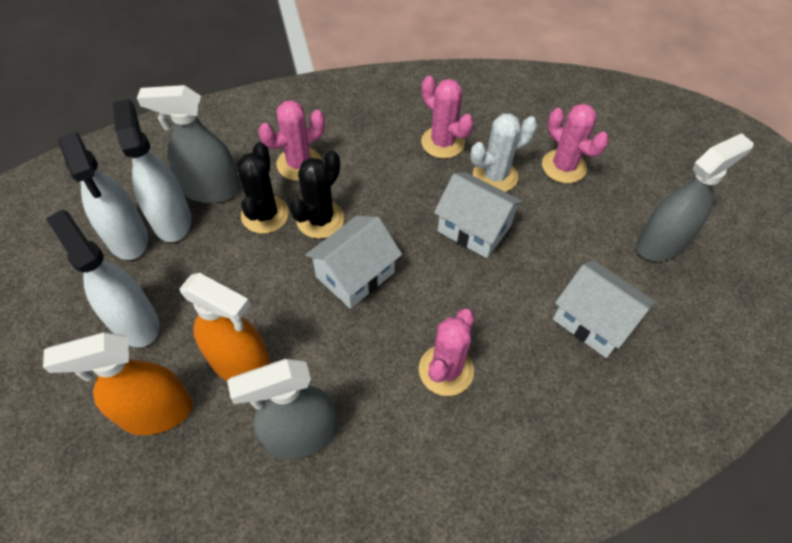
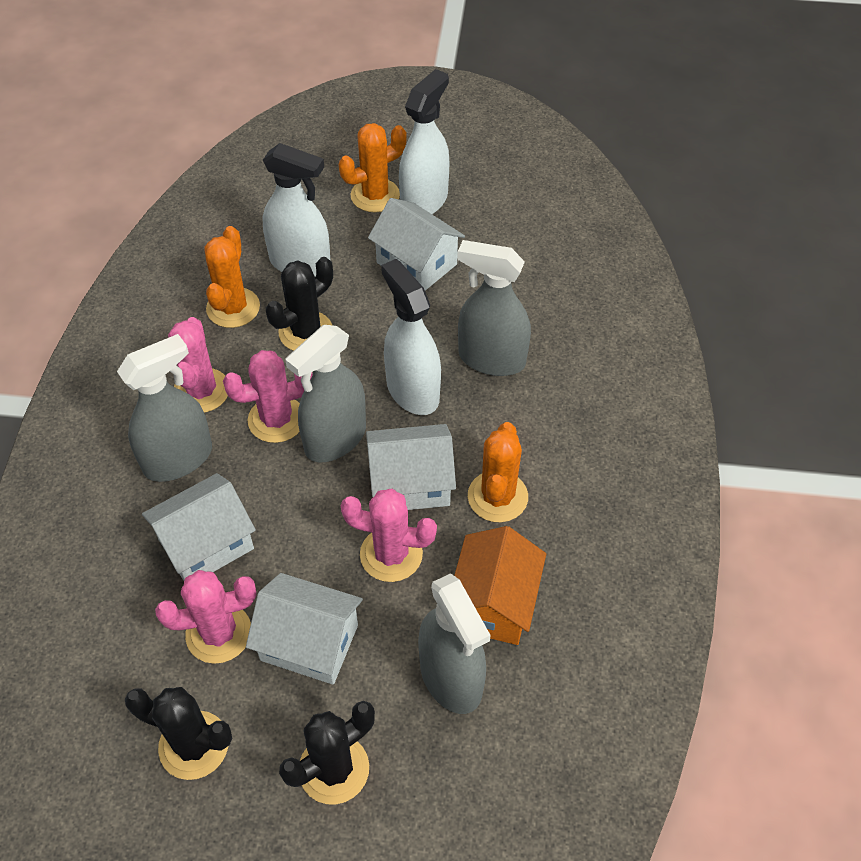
black cactus: [237,142,289,234] [289,150,344,239] = 2 -> [125,687,232,780] [266,257,333,351] [279,701,375,805] = 3
grey spray bottle: [137,85,240,203] [227,359,337,460] [636,133,754,261] = 3 -> [117,334,212,482] [285,325,366,462] [418,573,491,714] [457,240,531,376] = 4
orange cactus: none = 0 -> [205,226,260,328] [339,123,407,212] [468,422,528,522] = 3
orange house: none = 0 -> [454,526,546,645] = 1
orange spray bottle: [43,332,193,435] [179,273,271,381] = 2 -> none = 0
white cactus: [470,114,537,192] = 1 -> none = 0
white house: [305,216,402,309] [434,173,523,258] [553,260,655,358] = 3 -> [142,473,256,581] [246,573,363,685] [366,424,456,510] [368,198,465,291] = 4

